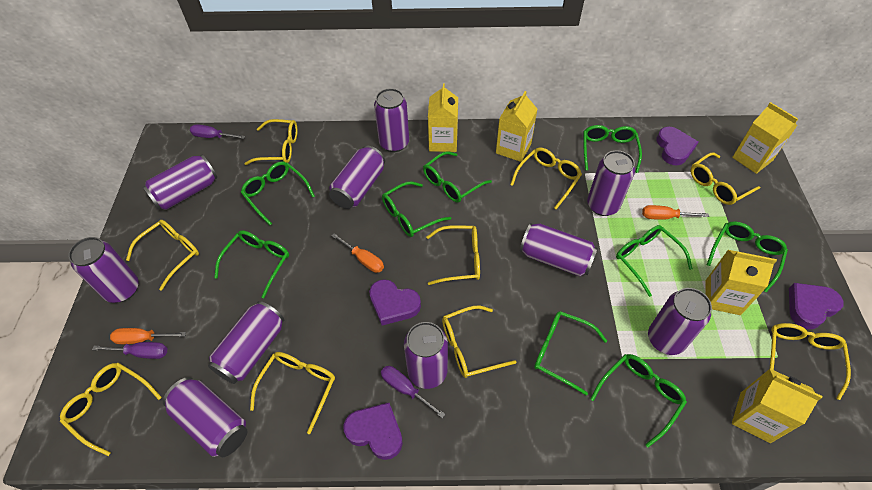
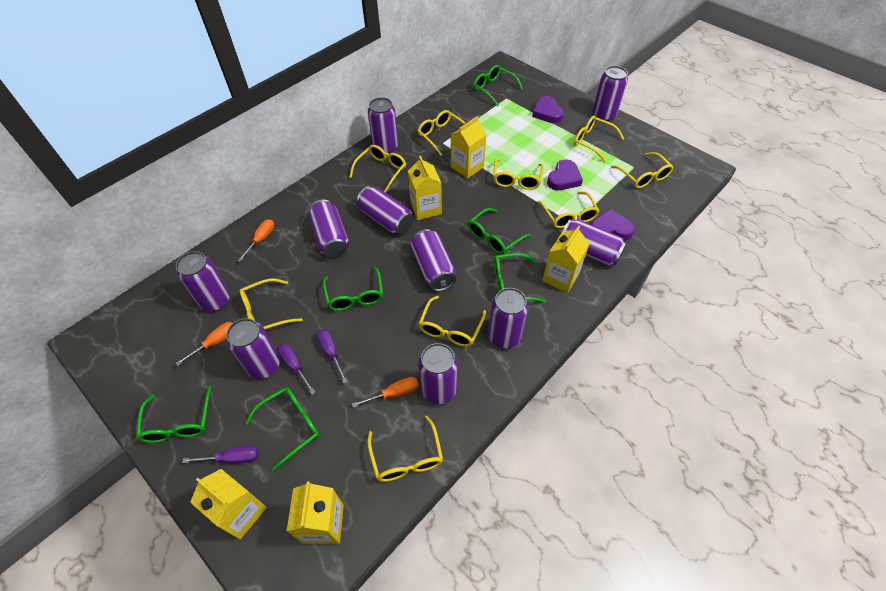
green glasses: [214,230,289,298] [241,161,315,225] [382,181,451,237] [423,151,492,203] [534,311,607,396] [583,125,642,173] [590,354,687,447] [616,225,693,297] [707,222,788,292] = 9 -> [136,386,212,443] [245,387,319,471] [323,267,383,311] [468,208,531,255] [473,65,523,106] [494,253,546,303] = 6
purple heart: [344,403,403,460] [369,279,421,326] [656,127,698,165] [789,283,844,329] = 4 -> [532,96,564,123] [547,159,583,191] [591,209,635,241] = 3

